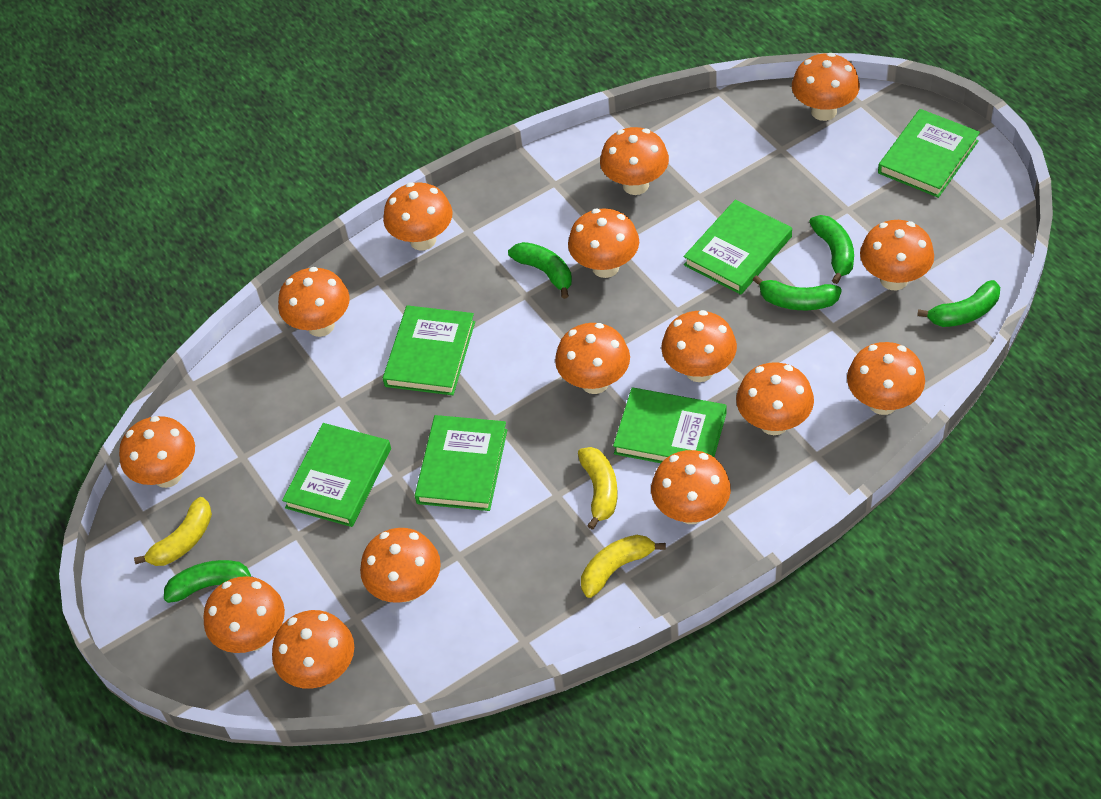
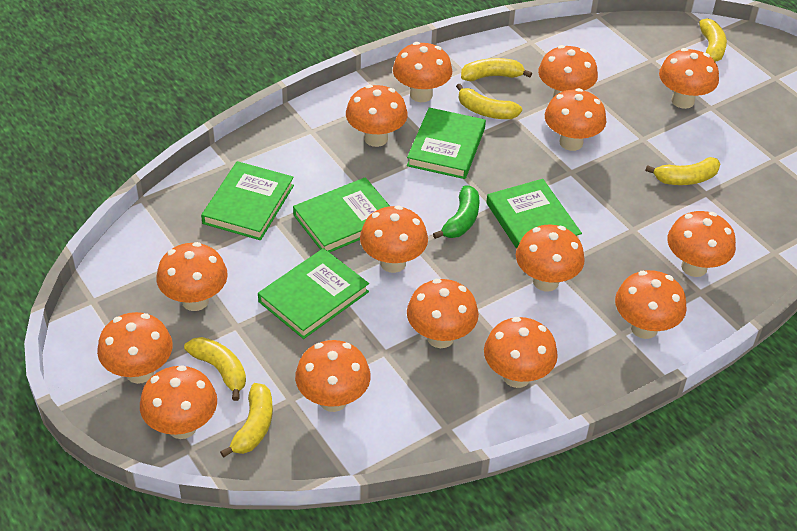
green banana: [164,560,252,603] [508,242,572,299] [753,275,842,310] [809,215,854,284] [917,280,1000,327] = 5 -> [433,185,479,239] = 1
green book: [282,423,391,527] [383,305,475,395] [415,415,507,511] [613,388,727,463] [684,200,792,295] [878,109,980,198] = 6 -> [201,161,294,240] [258,248,369,339] [293,177,390,253] [407,107,486,179] [486,179,582,249] = 5
yellow banana: [134,497,212,566] [578,447,617,530] [581,535,666,598] = 3 -> [184,337,246,401] [220,383,273,458] [456,84,522,119] [461,58,532,81] [645,157,720,185] [699,18,727,62] = 6

